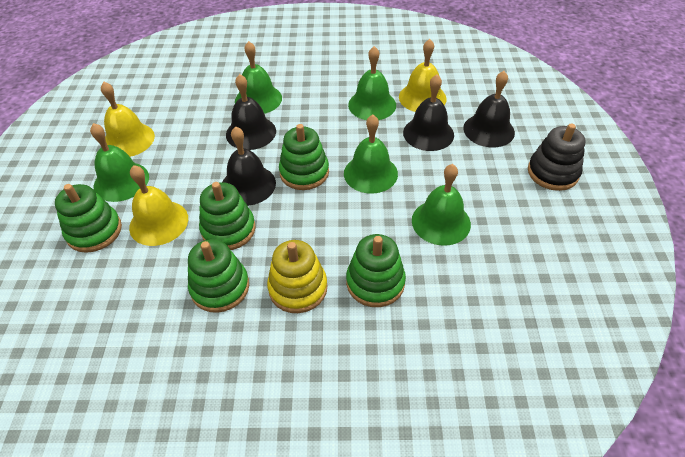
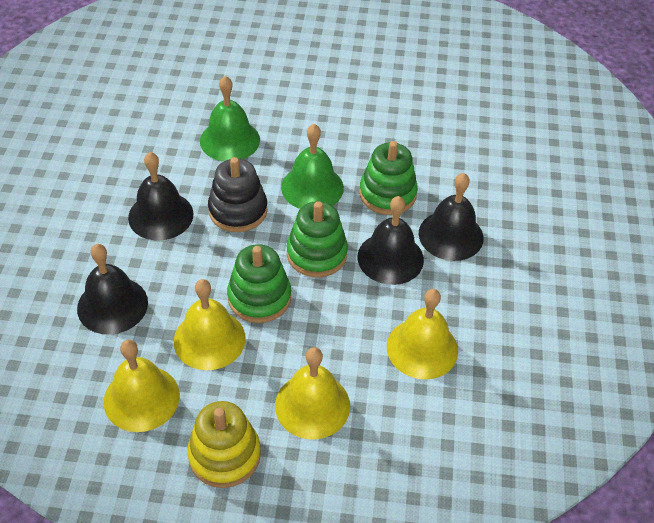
green bell: [90,123,149,202] [235,41,282,114] [344,115,398,194] [348,46,396,120] [412,164,471,246] = 5 -> [200,76,260,161] [281,124,344,209] = 2
green stacking toy: [55,184,122,253] [188,239,249,313] [199,182,256,250] [279,124,329,190] [346,234,406,307] = 5 -> [227,244,291,323] [286,201,348,277] [359,141,418,215] = 3
yellow bell: [101,82,155,157] [129,165,188,246] [399,39,447,112] = 3 -> [104,340,180,432] [174,279,246,370] [275,347,350,439] [387,289,458,379] = 4

